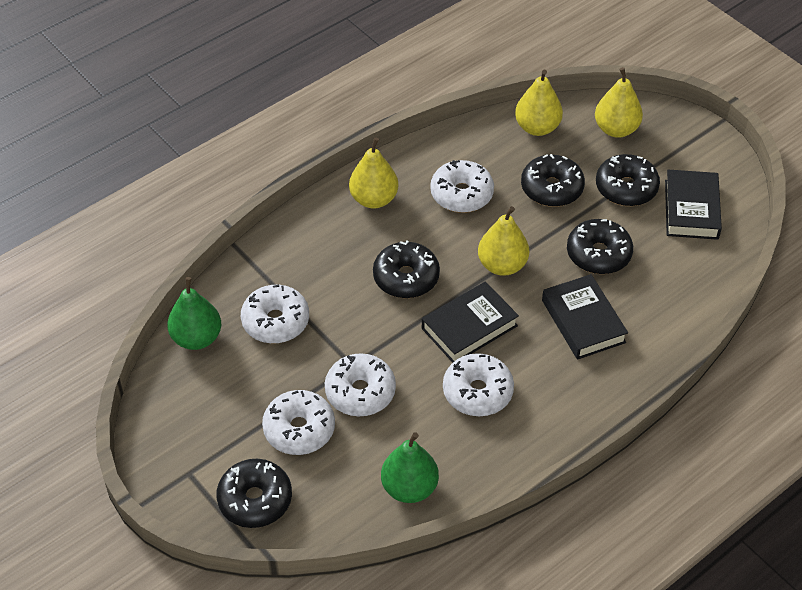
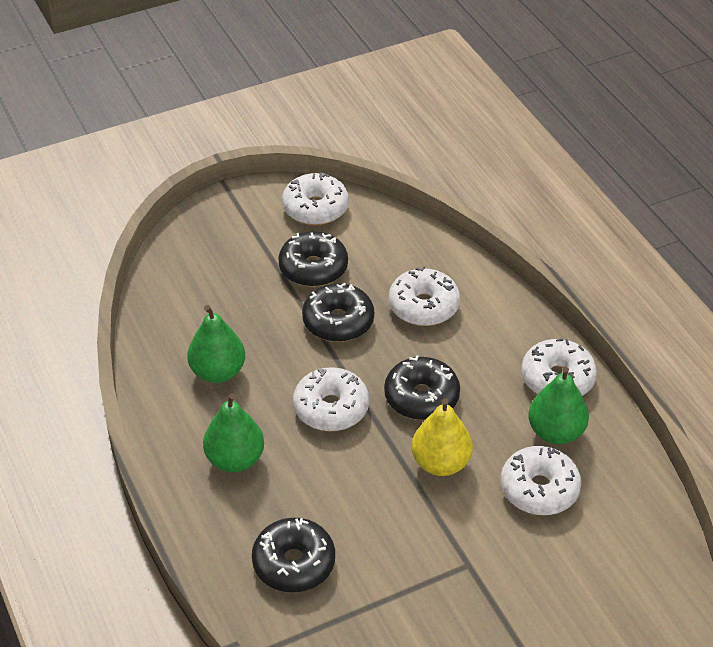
black book: [422,282,519,363] [542,274,628,360] [665,170,722,240] = 3 -> none = 0
black donut: [216,459,292,528] [373,240,440,298] [521,154,585,207] [567,219,633,274] [596,154,660,206] = 5 -> [252,518,335,592] [278,231,348,287] [302,283,374,342] [384,355,460,420] = 4
green pear: [167,277,221,350] [381,432,439,503] = 2 -> [187,305,245,383] [203,393,264,472] [528,367,589,444] = 3
yellow pear: [349,137,398,208] [478,206,529,276] [515,70,563,136] [595,67,643,138] = 4 -> [412,398,473,476] = 1

